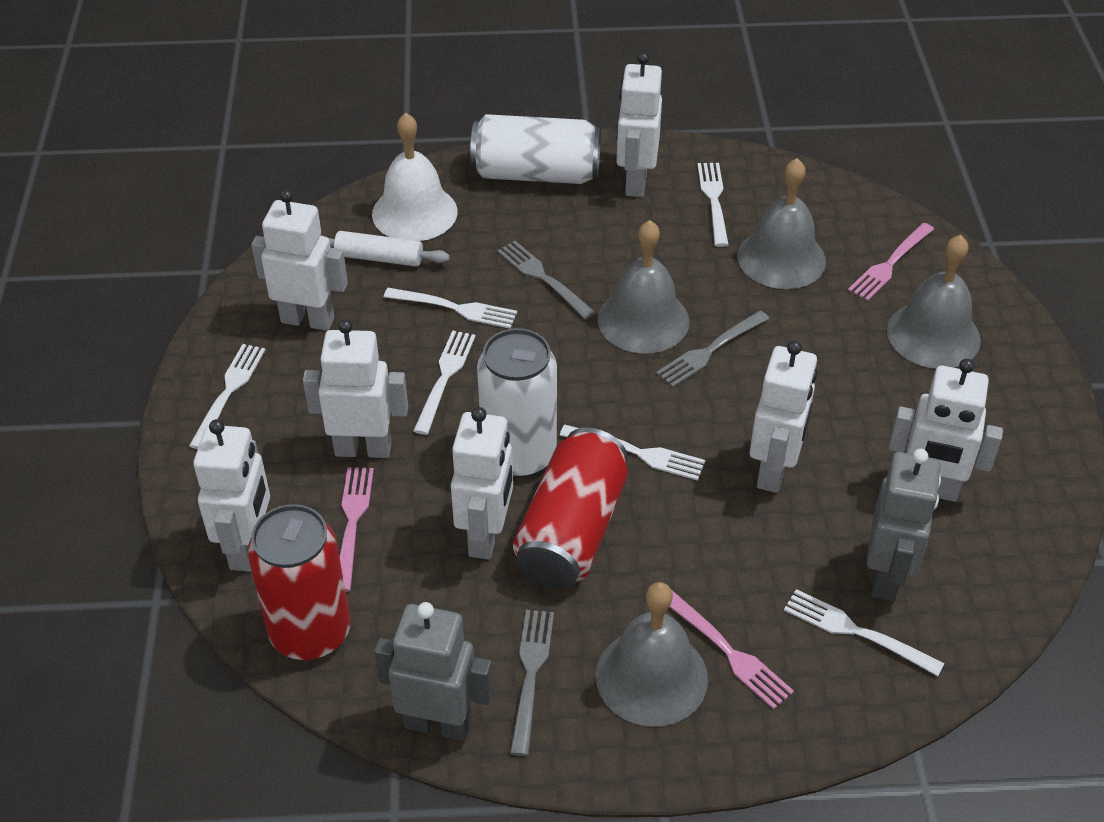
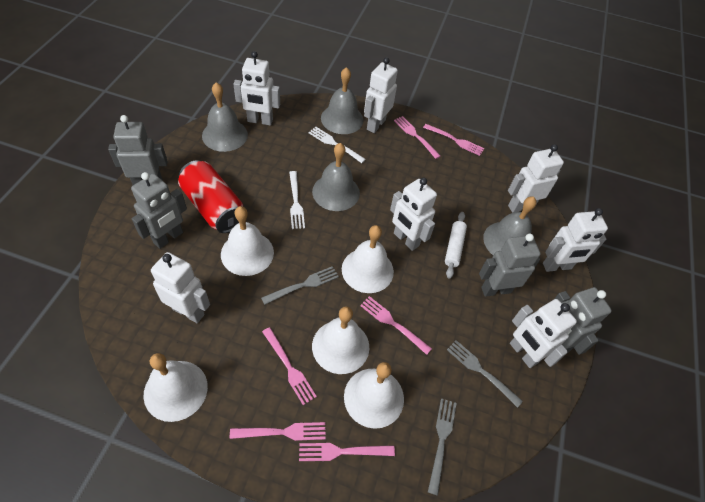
grey robot: [374,602,493,741] [867,449,941,601] = 2 -> [108,115,168,185] [131,172,187,249] [479,233,541,297] [553,287,612,355] = 4
pink fork: [339,467,374,592] [670,590,794,709] [848,223,934,301] = 3 -> [230,422,326,441] [262,327,317,405] [299,443,395,461] [360,296,432,355] [394,116,441,159] [423,124,484,156] = 6
red can: [247,504,350,660] [513,427,628,588] = 2 -> [178,160,243,233] = 1
white bell: [372,113,458,241] = 1 -> [143,353,208,422] [221,206,274,276] [312,306,369,374] [342,225,394,293] [344,362,404,429] = 5
white can: [470,114,601,184] [477,328,557,478] = 2 -> none = 0
white fork: [189,344,265,449] [384,288,517,329] [413,330,476,435] [560,425,706,481] [697,163,729,247] [784,589,944,676] = 6 -> [289,171,305,229] [308,127,366,163] = 2

